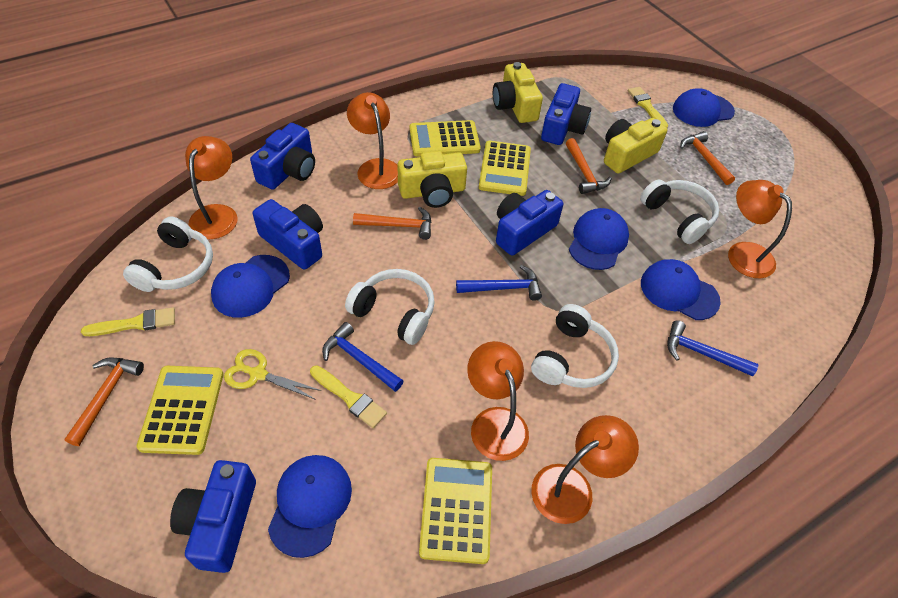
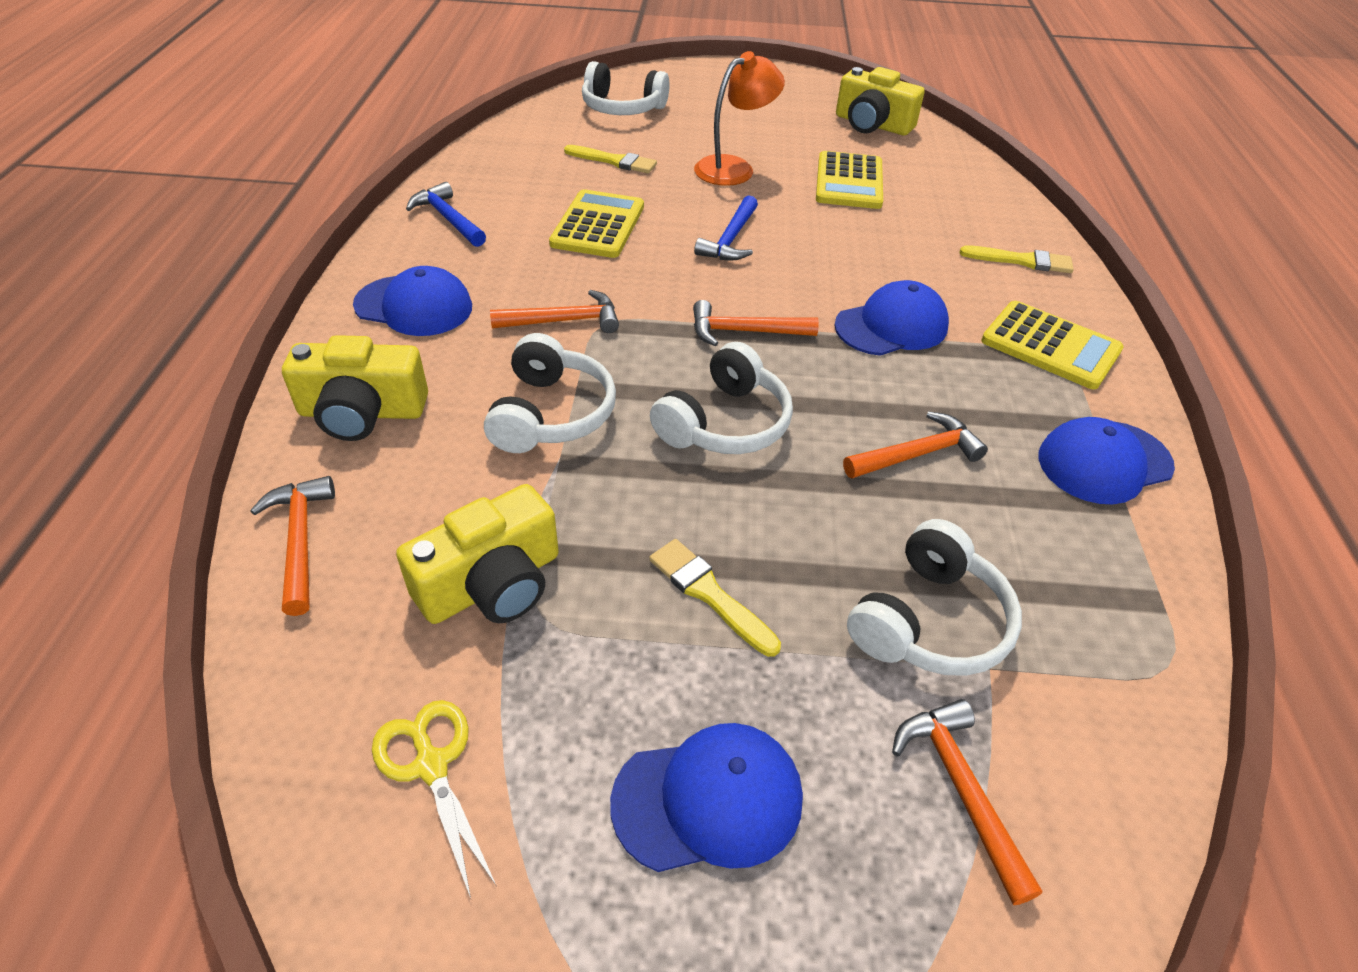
blue camera: [170,460,256,573] [250,123,315,190] [253,199,323,270] [496,190,563,256] [541,83,591,145] = 5 -> none = 0
blue cap: [211,255,290,318] [268,455,352,558] [569,208,629,270] [641,259,721,320] [673,88,735,127] = 5 -> [353,266,472,336] [610,723,803,872] [834,280,949,356] [1039,417,1175,504] = 4
blue hammer: [322,322,403,392] [456,265,542,301] [667,320,758,376] = 3 -> [406,182,486,247] [694,195,758,260] = 2
orange hammer: [64,357,144,446] [353,207,432,240] [566,138,612,194] [680,131,735,185] = 4 -> [250,476,335,616] [490,290,619,333] [693,300,819,346] [843,412,988,478] [892,699,1043,905] = 5
orange lamp: [185,136,237,239] [347,92,398,189] [467,341,529,461] [531,415,639,524] [728,180,792,278] = 5 -> [694,51,785,186] = 1
yellow calculator: [136,366,224,455] [410,120,481,157] [419,458,492,564] [479,141,531,196] = 4 -> [549,189,644,258] [816,151,883,209] [981,301,1124,389] = 3

